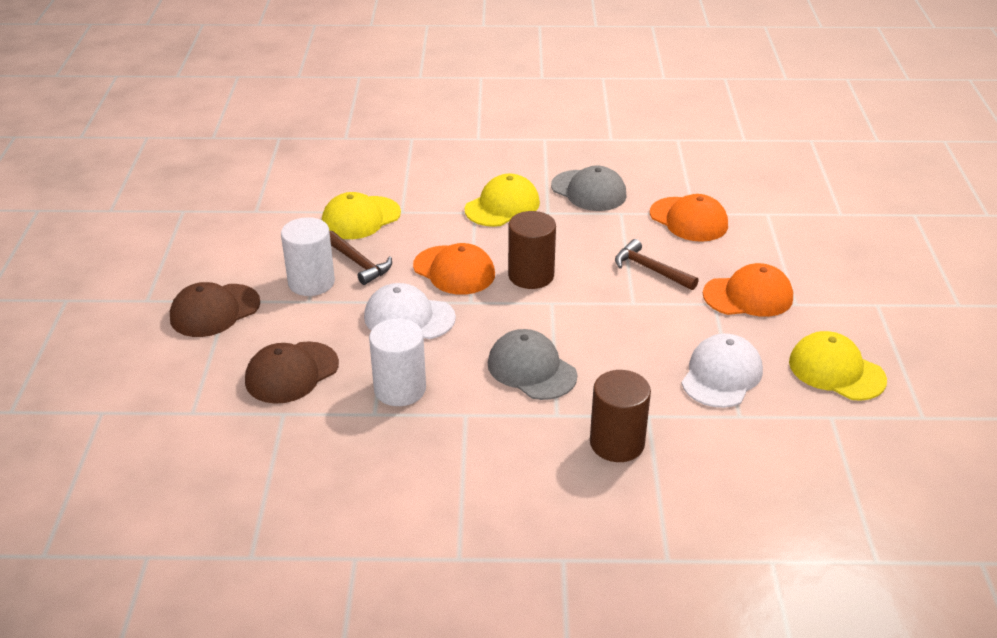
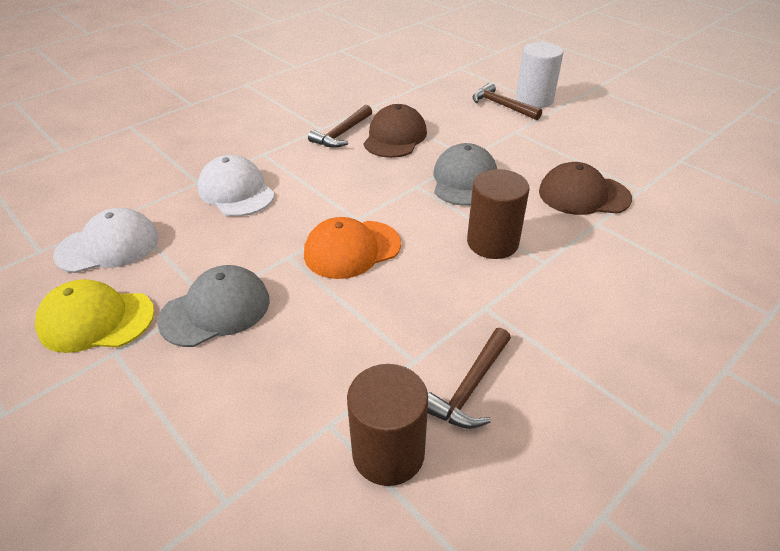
brown hammer: [329,231,392,285] [615,239,699,290] = 2 -> [308,105,372,148] [427,328,511,429] [473,82,542,120] = 3
orange cap: [413,243,495,295] [650,194,728,242] [703,263,793,317] = 3 -> [304,217,401,279] = 1
white cylinder: [281,217,335,296] [369,318,426,406] = 2 -> [516,42,563,108] = 1
yellow cap: [322,192,401,239] [465,174,540,227] [789,331,887,401] = 3 -> [35,279,155,353] = 1

